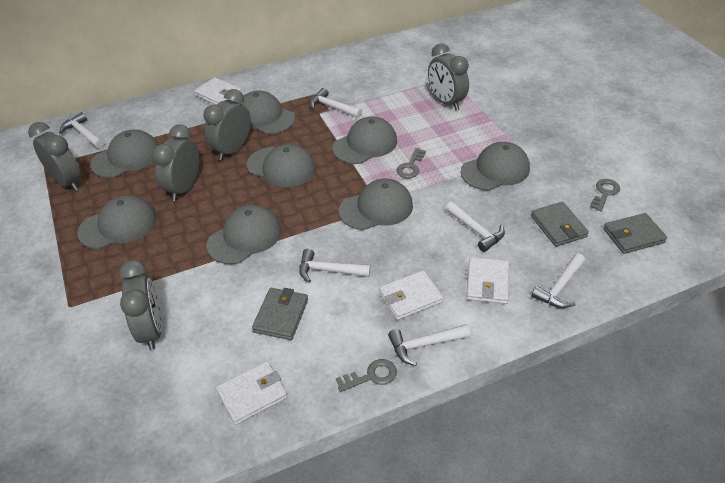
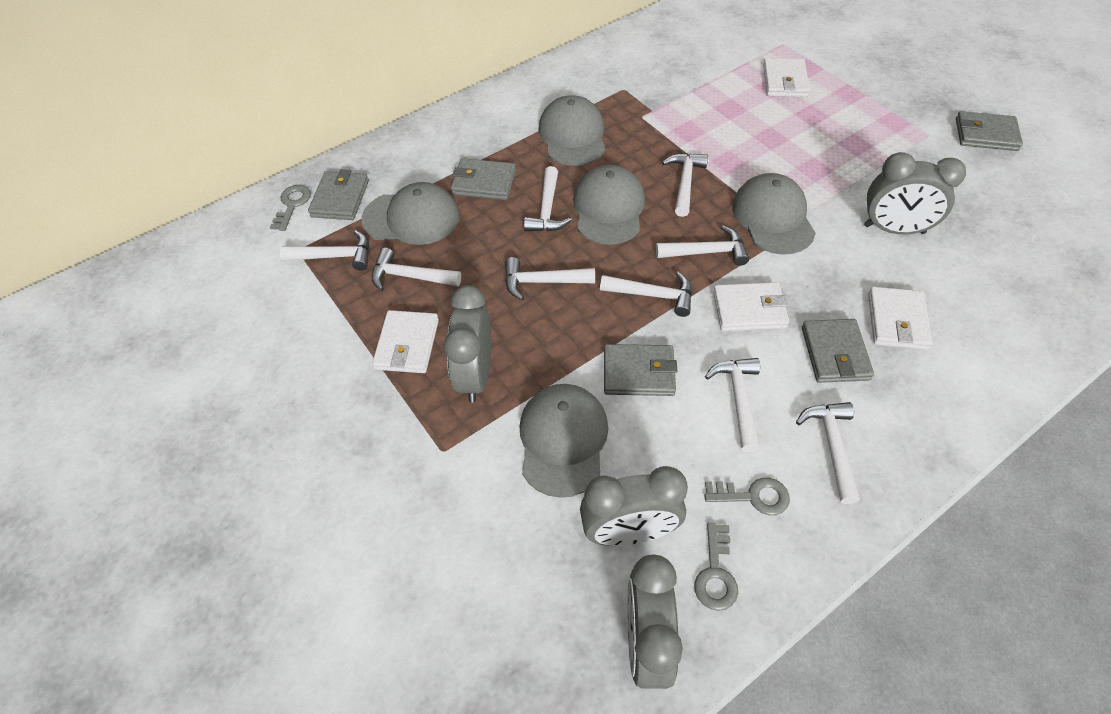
grey cap: [77,195,157,249] [91,130,158,178] [206,205,281,264] [238,90,295,134] [247,144,315,187] [332,117,397,164] [339,178,413,230] [461,142,530,191] = 8 -> [361,182,459,245] [520,384,608,498] [539,95,605,166] [573,165,645,245] [732,173,816,255] = 5
grey clock: [28,122,81,191] [119,260,162,350] [152,124,199,201] [203,89,251,160] [428,43,469,110] = 5 -> [444,285,491,403] [580,466,688,546] [627,555,683,689] [864,152,966,234] = 4
grey wallet: [252,288,308,340] [531,202,589,247] [603,213,667,254] = 3 -> [308,169,369,220] [451,158,516,200] [604,344,677,396] [802,319,874,383] [956,111,1023,151] = 5
white hammer: [59,112,104,148] [299,249,371,283] [310,88,362,118] [388,324,470,366] [445,201,505,252] [531,253,585,308] = 6 -> [280,230,369,271] [372,248,461,291] [505,257,595,300] [524,166,572,232] [600,271,692,317] [656,225,749,266] [662,153,708,217] [705,358,760,452] [796,402,860,504] = 9

